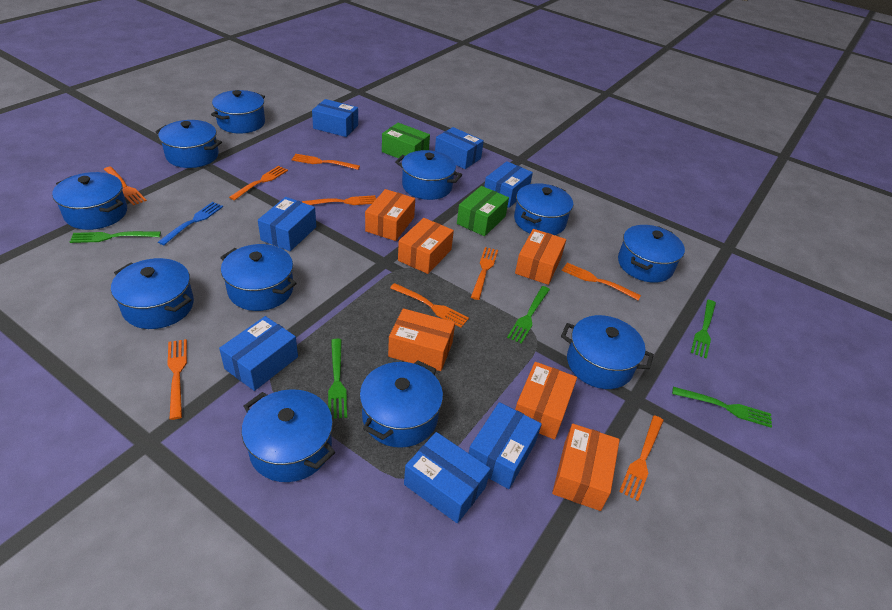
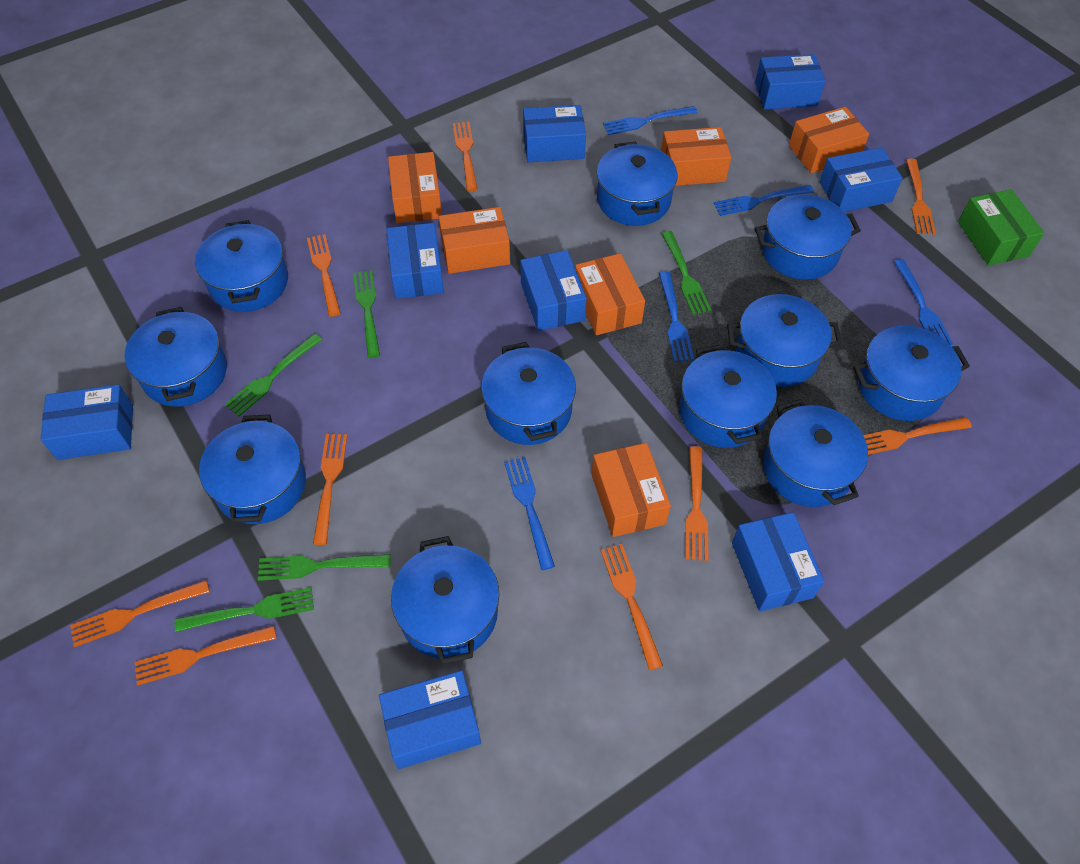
blue box: [219,316,298,391] [258,197,316,251] [312,99,358,137] [404,432,490,523] [435,127,484,169] [469,402,542,489] [484,161,533,208] = 7 -> [41,384,133,460] [379,670,481,769] [386,223,444,299] [520,250,587,331] [523,105,586,162] [732,512,824,611] [755,54,825,109] [820,147,903,212] = 8
blue fork: [158,202,223,245] = 1 -> [504,457,555,570] [603,106,697,135] [659,272,694,362] [714,185,814,216] [894,260,953,345] = 5
green box: [382,123,430,160] [457,186,509,236] = 2 -> [958,189,1044,265] = 1

